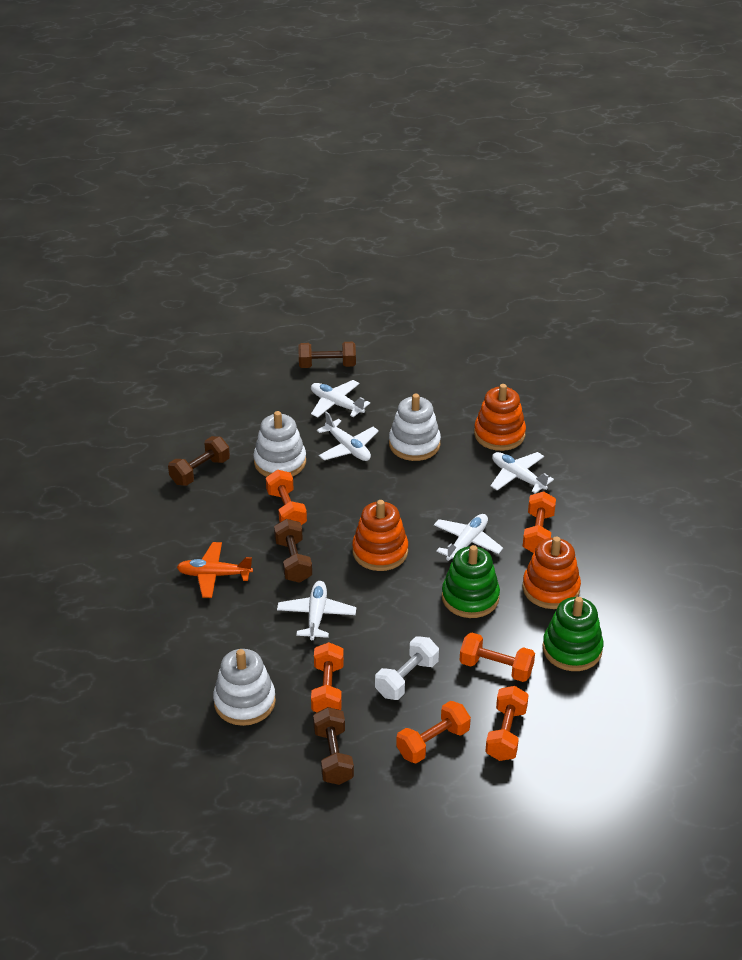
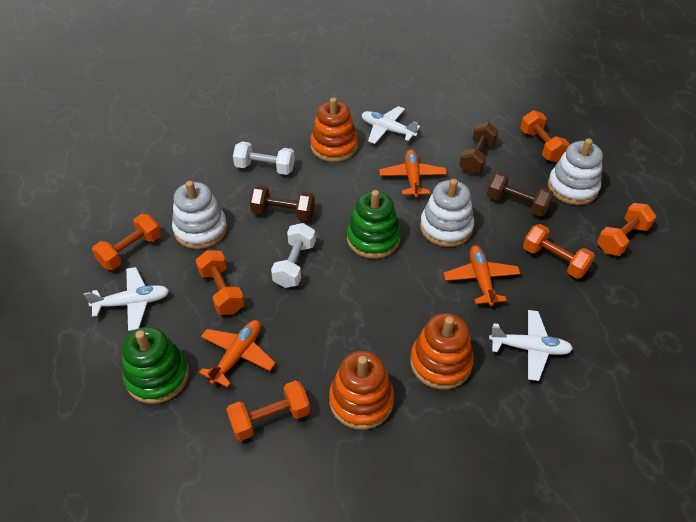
brown dumbbell: [168,436,230,486] [274,519,312,583] [298,342,356,368] [313,707,354,785] = 4 -> [250,185,315,221] [459,122,499,174] [487,172,554,217] = 3
orange plane: [177,542,253,598] = 1 -> [199,320,276,388] [379,149,447,198] [443,245,521,306] = 3
white dumbbell: [375,636,439,700] = 1 -> [233,142,295,175] [271,223,316,288] = 2
white plane: [277,581,356,640] [311,380,370,418] [317,411,379,461] [434,514,503,561] [491,452,554,494] = 5 -> [84,267,169,331] [362,106,420,144] [489,310,573,381] = 3

